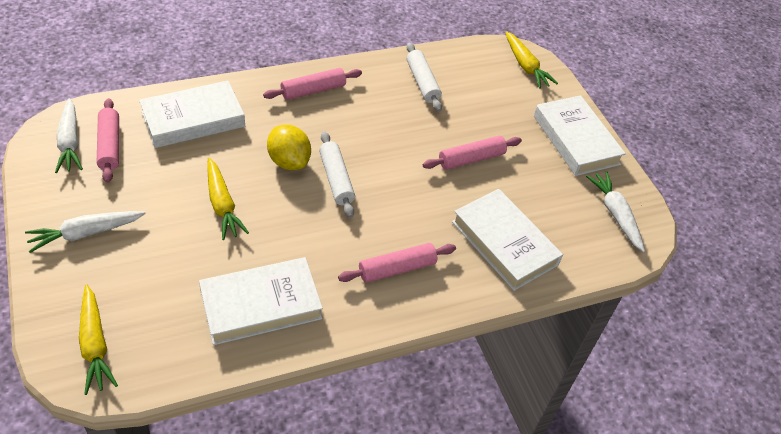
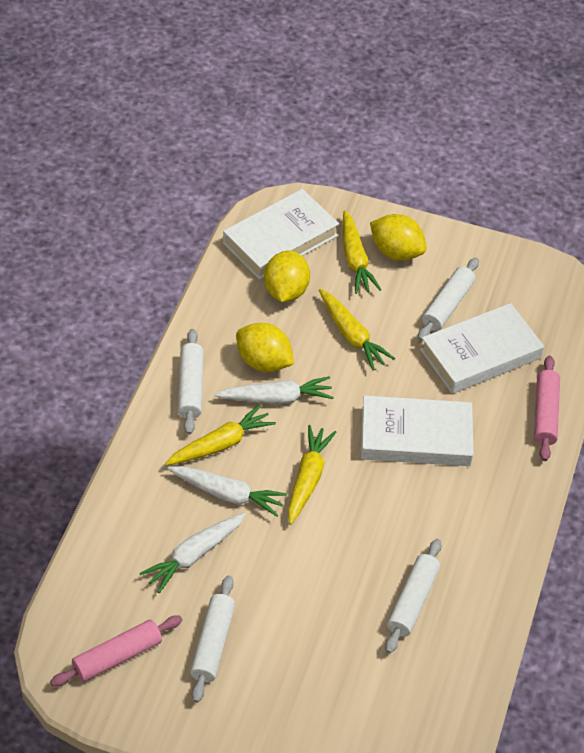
pink rolling pin: [97,98,119,183] [263,68,362,100] [338,243,456,283] [423,136,522,170] = 4 -> [50,615,182,687] [534,356,560,461] = 2
white book: [139,81,245,148] [199,257,323,345] [452,189,563,291] [534,95,626,176] = 4 -> [223,189,339,279] [361,396,473,466] [420,303,544,393] = 3
white rolling pin: [319,131,355,218] [407,43,442,112] = 2 -> [178,329,204,435] [190,576,235,703] [385,539,442,653] [418,258,479,341] = 4
yellow carrot: [79,284,118,395] [207,158,249,240] [505,31,558,89] = 3 -> [165,404,276,466] [288,425,337,525] [319,289,395,370] [343,210,381,294] = 4
yellow lemon: [267,124,311,170] = 1 -> [236,323,294,372] [264,250,310,302] [370,214,427,261] = 3

